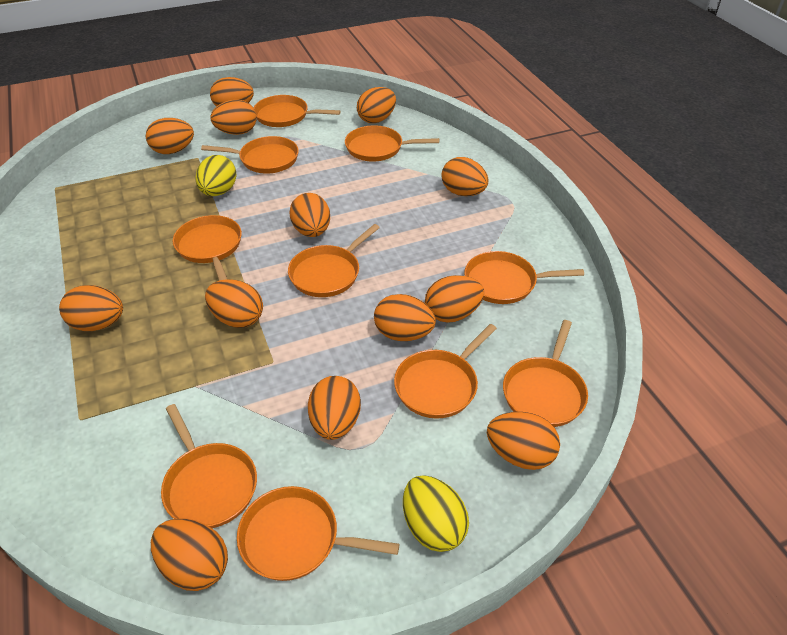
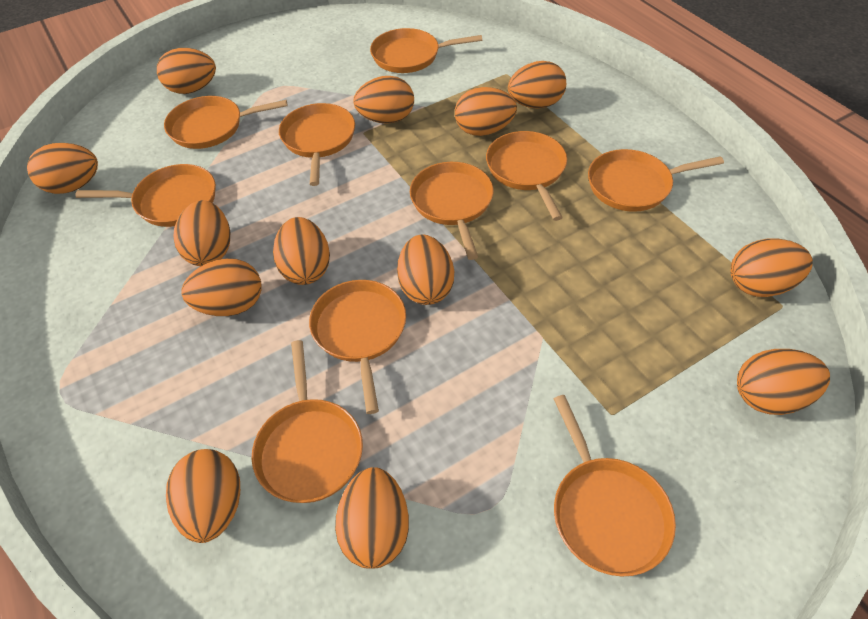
yellow egg: [195,155,237,196] [403,475,469,552] = 2 -> none = 0

